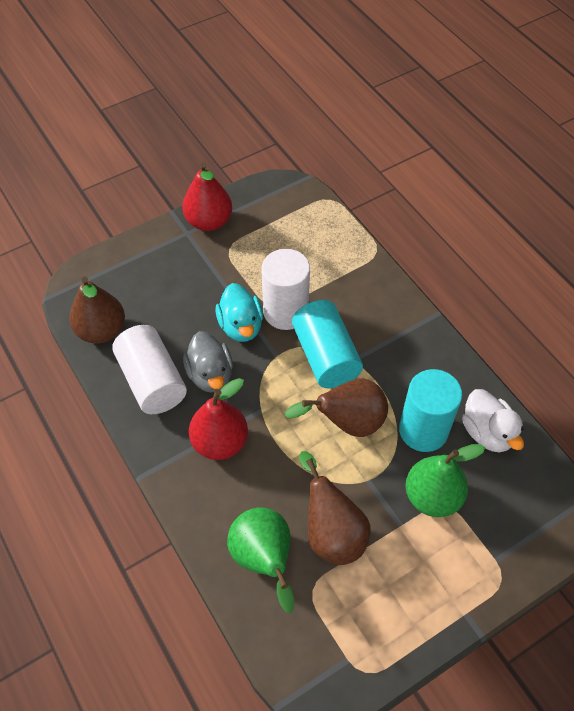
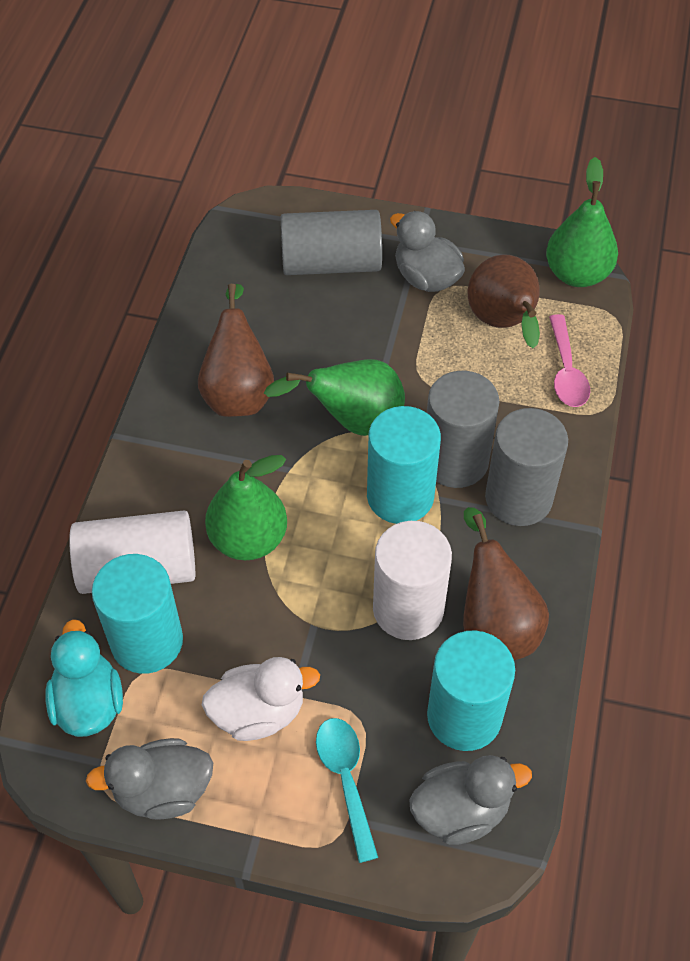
green pear: [227,508,294,614] [406,444,485,517] = 2 -> [205,455,287,560] [264,359,405,436] [546,157,618,287] = 3
grey cylinder: none = 0 -> [281,210,382,275] [427,371,499,488] [485,408,568,526] = 3
grey duck: [183,331,233,393] = 1 -> [86,738,213,820] [390,211,465,292] [409,755,532,845] = 3
pink spoon: none = 0 -> [549,314,590,407] = 1
red pear: [182,162,232,231] [189,378,248,460] = 2 -> none = 0
turquoise cylinder: [292,300,363,388] [399,369,462,452] = 2 -> [92,554,183,674] [367,406,441,524] [427,631,515,751] = 3
turquoise spoon: none = 0 -> [316,718,378,863] = 1

